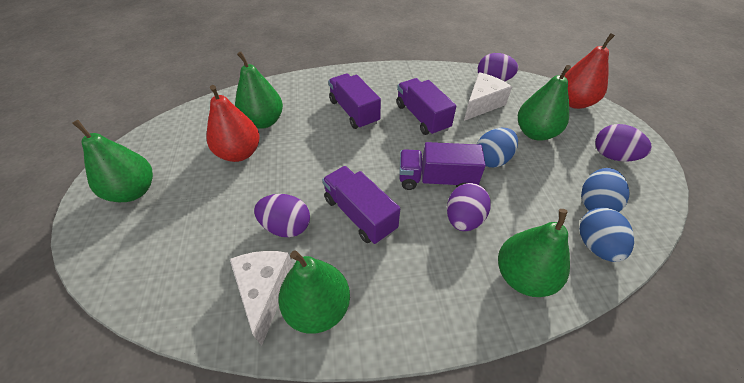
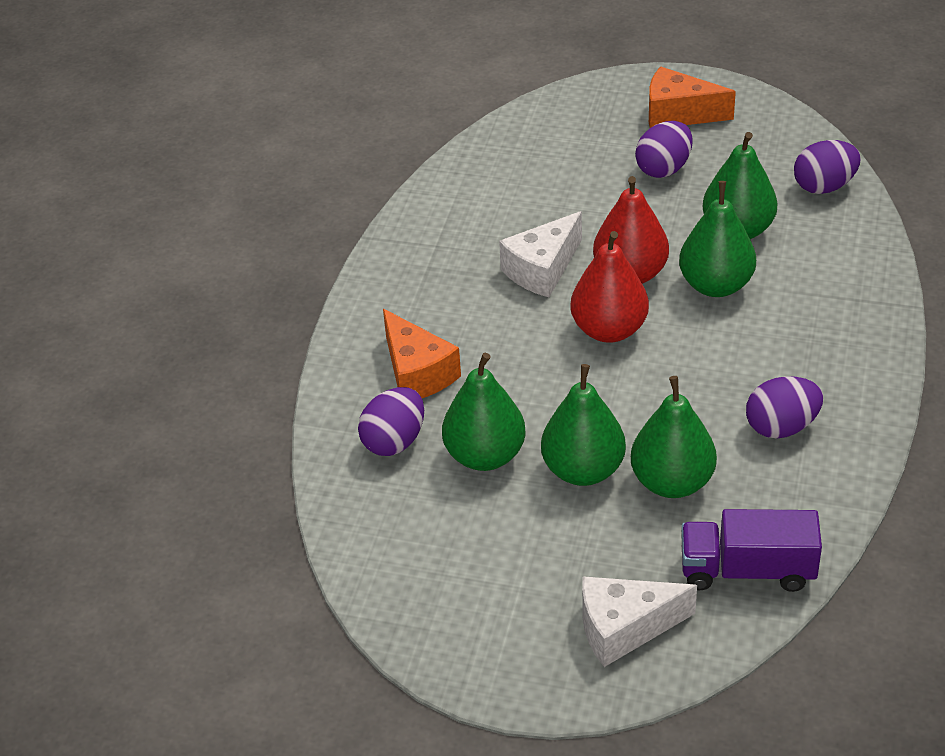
blue egg: [477,128,518,168] [579,208,634,262] [581,168,630,212] = 3 -> none = 0
orange cheese: none = 0 -> [383,309,461,398] [649,67,736,128] = 2
purple truck: [322,166,400,244] [328,73,381,129] [396,78,456,136] [399,142,486,190] = 4 -> [681,509,822,592] = 1

